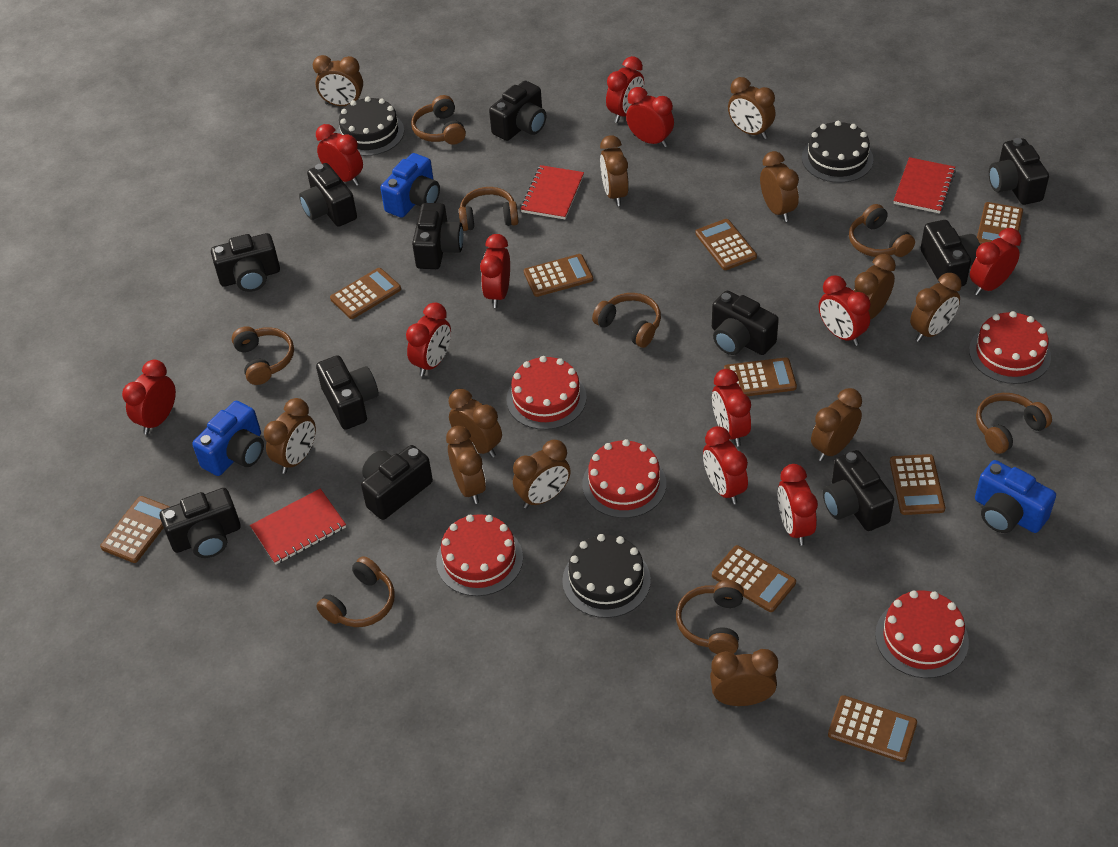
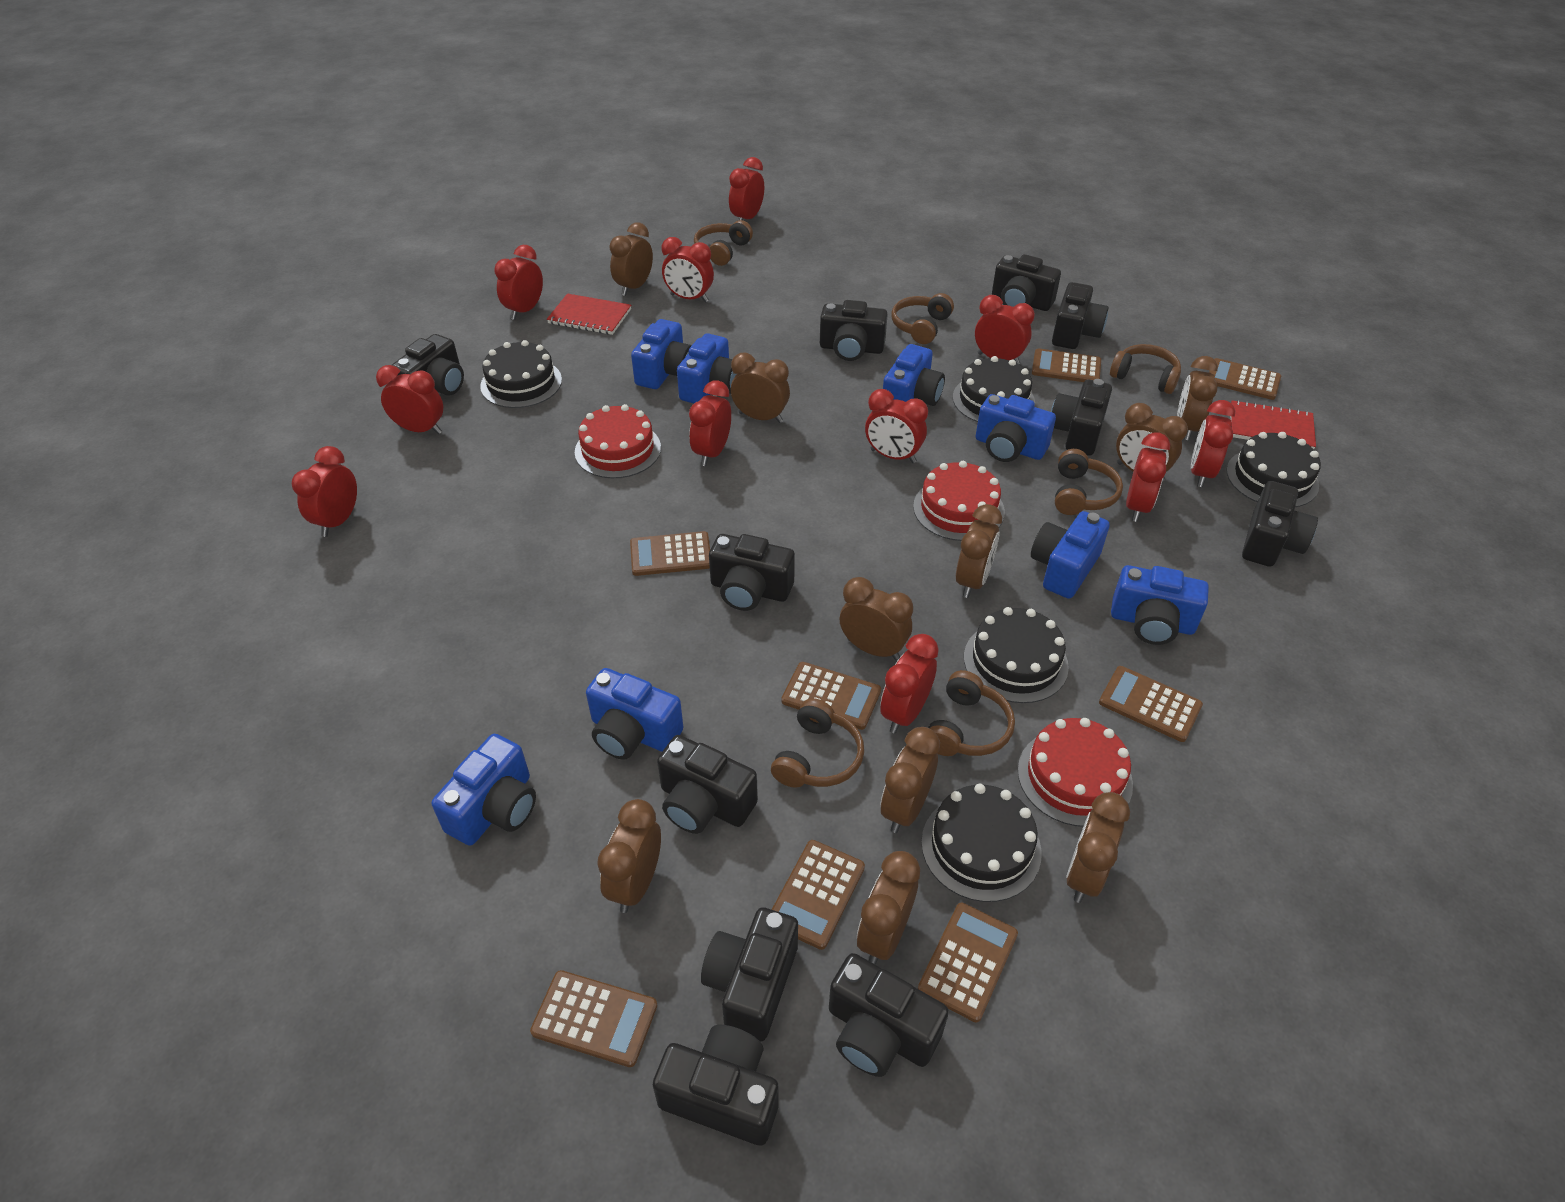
black cake: [337,96,404,156] [562,534,651,618] [802,121,874,183] = 3 -> [480,340,562,408] [921,783,1042,902] [953,356,1035,422] [964,607,1069,703] [1226,432,1321,507] = 5
blue camera: [192,401,264,476] [380,153,440,218] [975,460,1056,533] = 3 -> [432,734,536,846] [586,668,683,760] [631,319,692,389] [677,333,736,403] [883,344,945,406] [976,394,1056,462] [1031,511,1110,599] [1111,565,1209,645] = 8
brown calculator: [100,496,170,563] [330,268,401,319] [524,254,593,297] [695,219,757,270] [712,545,796,612] [724,357,797,396] [828,695,917,762] [890,454,945,515] [977,202,1023,246] = 9 -> [530,970,657,1067] [630,531,710,576] [772,840,865,950] [782,662,881,730] [918,903,1018,1022] [1032,348,1101,382] [1099,666,1203,742] [1209,358,1281,400] = 8
brown clock: [264,398,316,474] [313,55,363,106] [446,426,486,504] [448,389,502,458] [513,440,571,509] [600,135,629,206] [710,649,778,706] [728,77,775,139] [760,151,799,222] [811,388,862,461] [854,254,896,319] [910,273,962,342] = 12 -> [597,799,661,913] [609,222,653,296] [731,353,790,423] [840,577,913,660] [857,851,920,965] [880,727,940,833] [956,504,1002,598] [1066,792,1130,903] [1116,403,1188,481] [1177,356,1218,440] = 10
brown headphones: [232,326,294,385] [316,556,395,627] [411,95,466,145] [459,187,518,231] [592,293,661,348] [676,581,744,654] [849,204,915,257] [976,393,1052,454] = 8 -> [694,220,753,266] [771,698,864,788] [892,293,954,344] [928,670,1015,756] [1055,449,1123,515] [1110,344,1181,394] = 6
red cake: [436,514,523,596] [506,356,587,430] [582,439,666,518] [875,590,969,678] [969,311,1051,384] = 5 -> [575,404,661,478] [913,461,1005,541] [1018,718,1133,827] = 3
red notebook: [250,489,346,565] [520,165,584,219] [893,157,956,214] = 3 -> [547,293,631,335] [1231,400,1316,449] = 2

